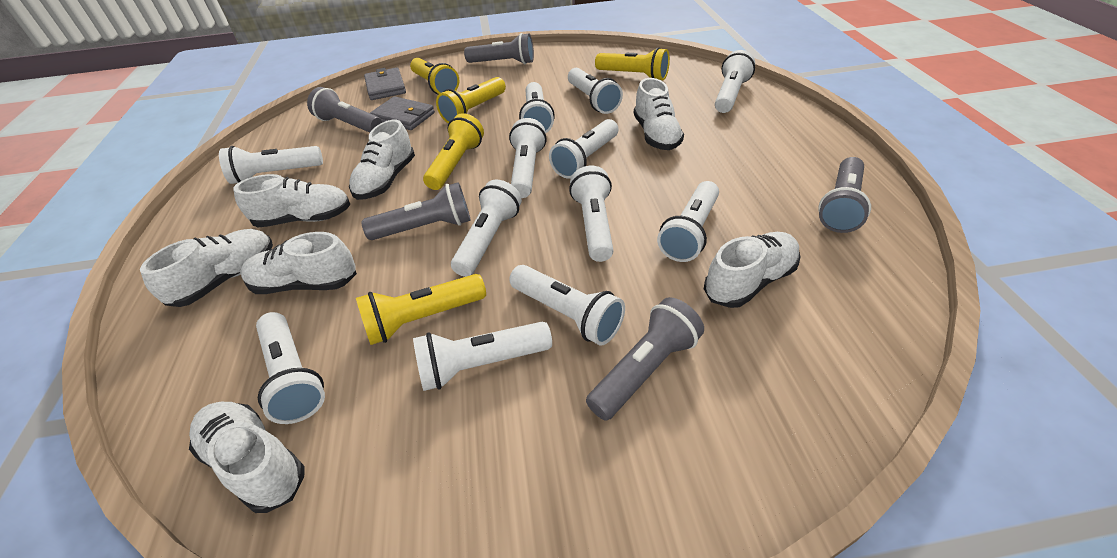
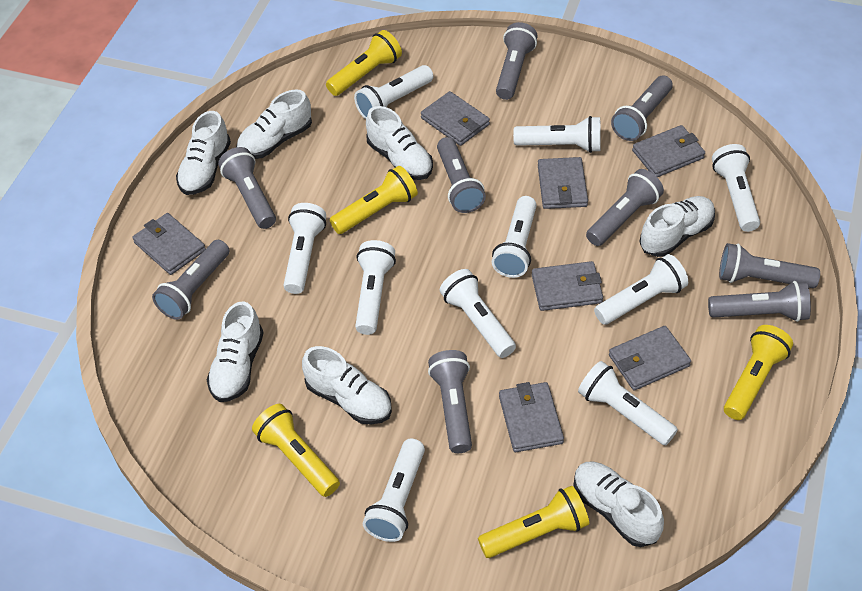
grey flashlight: [307,87,382,132] [361,182,471,240] [464,33,534,64] [586,297,704,421] [818,157,871,233] = 5 -> [152,240,230,320] [218,147,276,229] [428,350,472,453] [437,137,486,213] [496,22,538,100] [586,169,664,246] [611,75,673,141] [708,281,811,322] [719,243,820,288] = 9
grey wallet: [364,67,406,100] [370,96,435,130] = 2 -> [132,213,206,275] [421,91,490,146] [499,382,564,452] [532,261,603,311] [538,157,588,209] [609,326,691,391] [632,125,705,177] = 7
white flashlight: [219,146,323,184] [256,312,325,424] [413,322,552,391] [451,180,522,277] [509,118,547,198] [509,265,625,345] [519,82,555,133] [549,119,618,178] [568,68,623,114] [569,166,614,262] [657,181,719,262] [715,50,755,113] = 12 -> [284,203,326,294] [354,65,433,119] [355,240,396,335] [363,439,425,542] [440,269,516,358] [492,196,537,278] [513,116,601,153] [578,361,678,445] [594,254,688,325] [712,144,760,232] = 10

